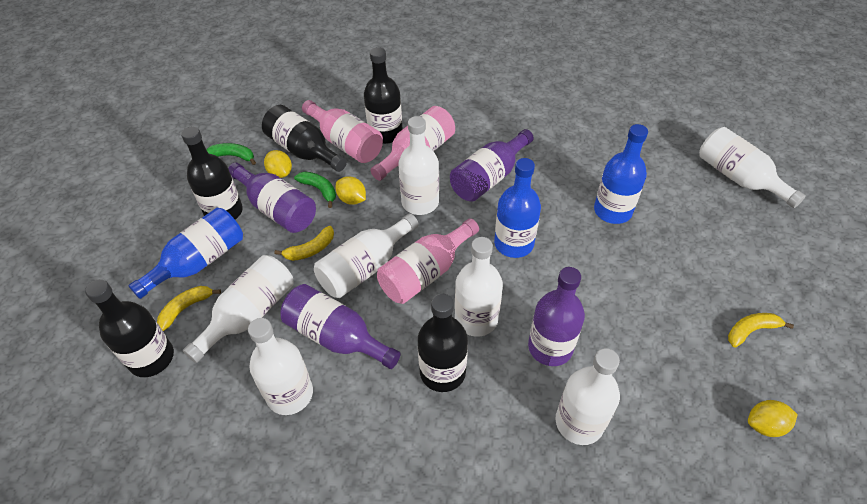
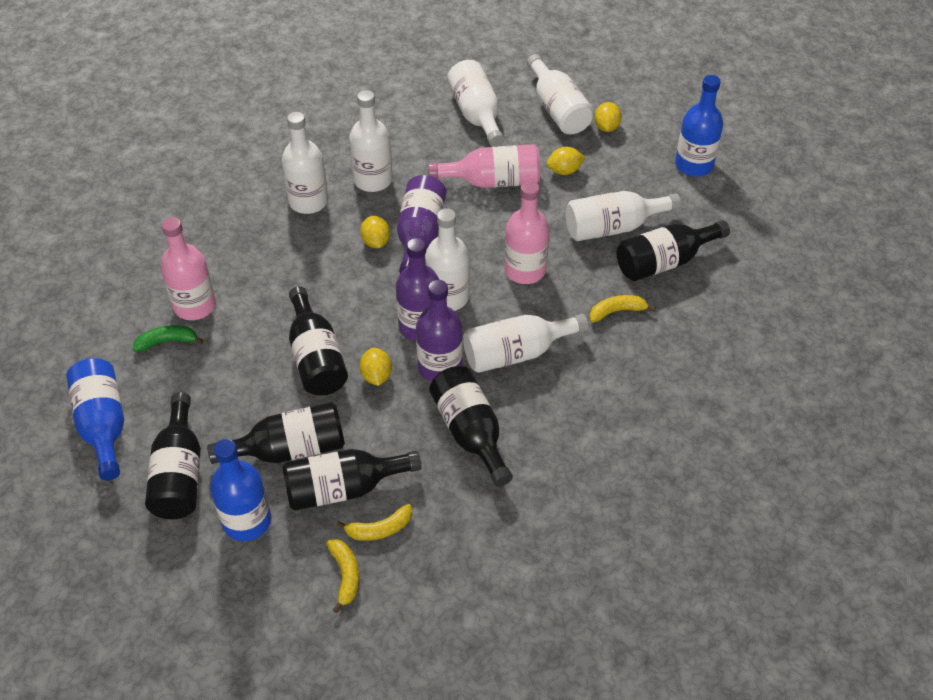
black bottle: [85,279,174,377] [181,126,243,219] [262,105,347,172] [364,47,403,144] [418,294,468,392] = 5 -> [145,392,201,519] [207,402,345,464] [282,449,422,511] [289,286,348,396] [429,366,513,487] [617,220,730,281] = 6
green banana: [206,143,256,165] [294,171,336,208] = 2 -> [133,325,204,352] = 1
purple bottle: [228,162,316,233] [280,284,401,369] [450,129,534,202] [528,267,585,366] = 4 -> [396,238,439,341] [397,175,446,273] [416,280,463,382] = 3
yellow lemon: [264,150,292,178] [336,176,366,205] [748,400,798,437] = 3 -> [359,348,392,386] [360,216,390,248] [547,147,586,175] [594,102,622,132] = 4

